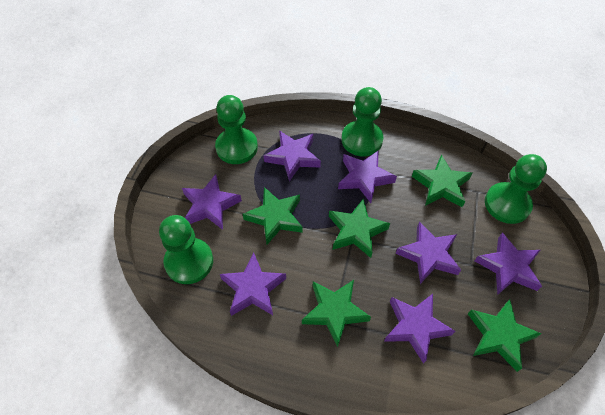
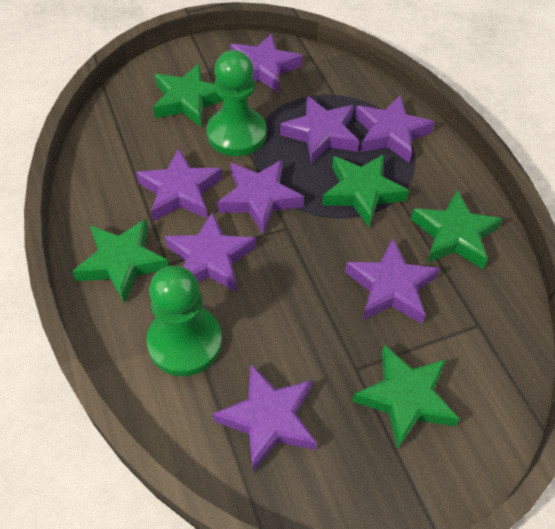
green pawn: [159,215,213,284] [215,95,258,164] [341,87,383,156] [485,154,547,224] = 4 -> [147,265,222,376] [206,50,267,156] = 2
purple star: [182,174,242,230] [220,253,286,316] [264,131,321,182] [338,151,397,203] [384,294,455,364] [396,222,461,284] [475,232,542,295] = 7 -> [136,148,222,221] [165,211,256,292] [213,364,317,472] [217,160,304,235] [230,33,302,93] [280,96,359,164] [345,238,440,324] [355,96,435,162] = 8

